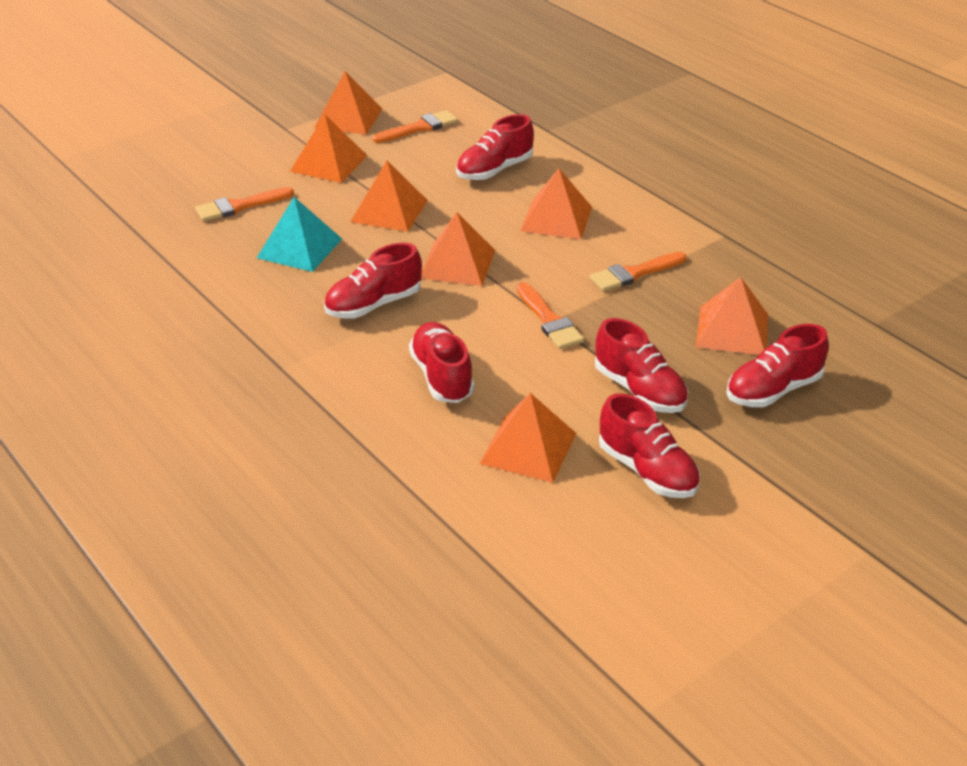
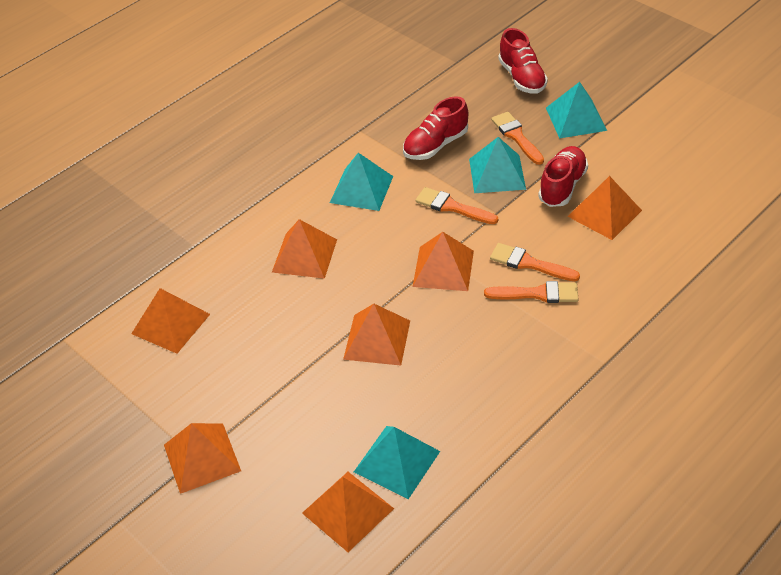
red shoe: [324,243,422,319] [409,322,474,403] [456,114,534,180] [595,318,688,413] [599,393,700,498] [726,324,829,407] = 6 -> [403,96,468,160] [498,28,548,94] [538,146,588,207] = 3
turquoise pyramid: [257,197,342,272] = 1 -> [330,153,393,211] [354,426,440,499] [469,137,526,193] [546,82,607,139] = 4

